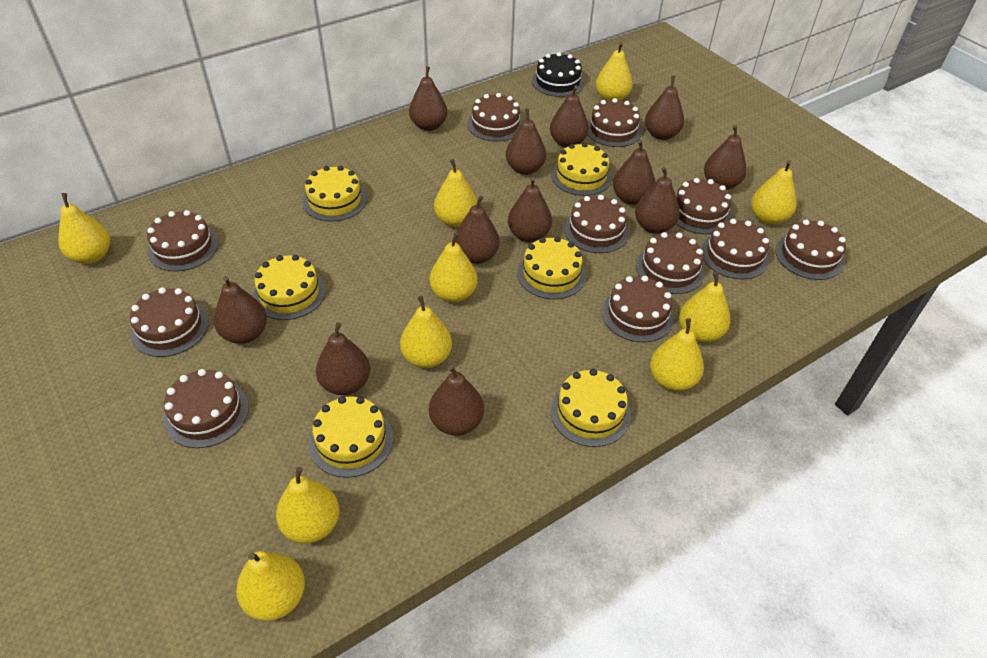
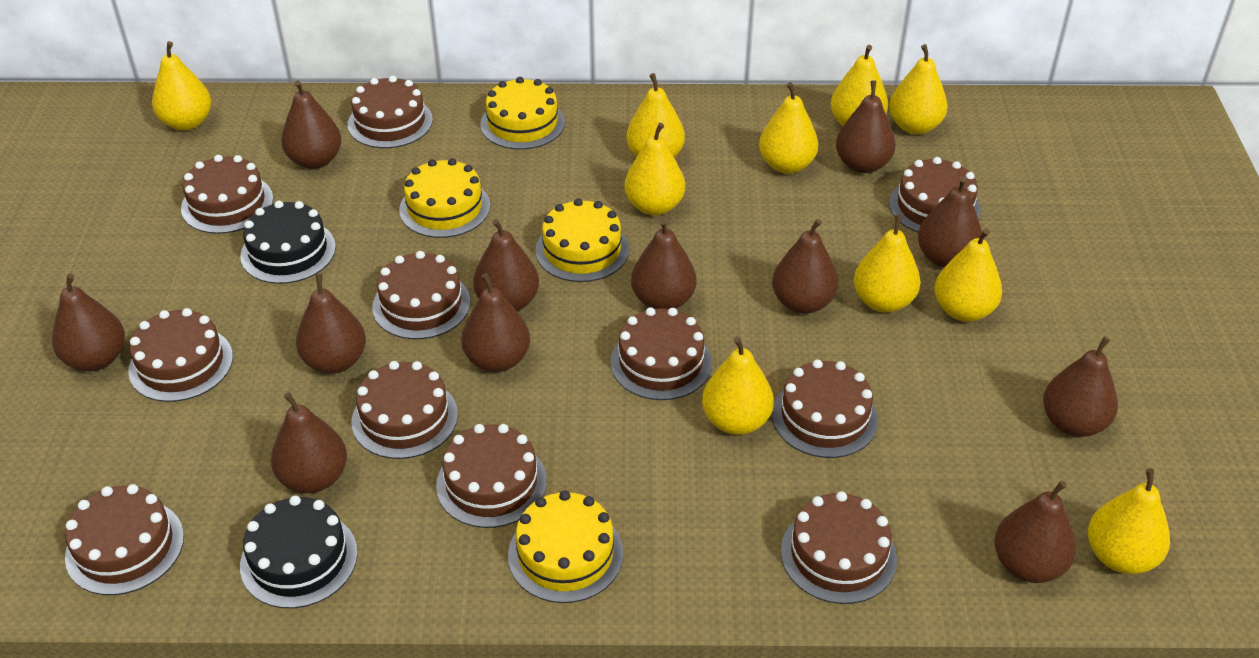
black cake: [532,52,585,97] = 1 -> [240,201,336,284] [240,496,358,608] = 2
yellow cake: [253,255,326,320] [303,166,367,221] [309,396,393,478] [517,236,586,299] [550,369,631,447] [551,142,612,196] = 6 -> [399,158,490,238] [480,77,565,150] [508,490,623,603] [536,198,629,282] = 4

